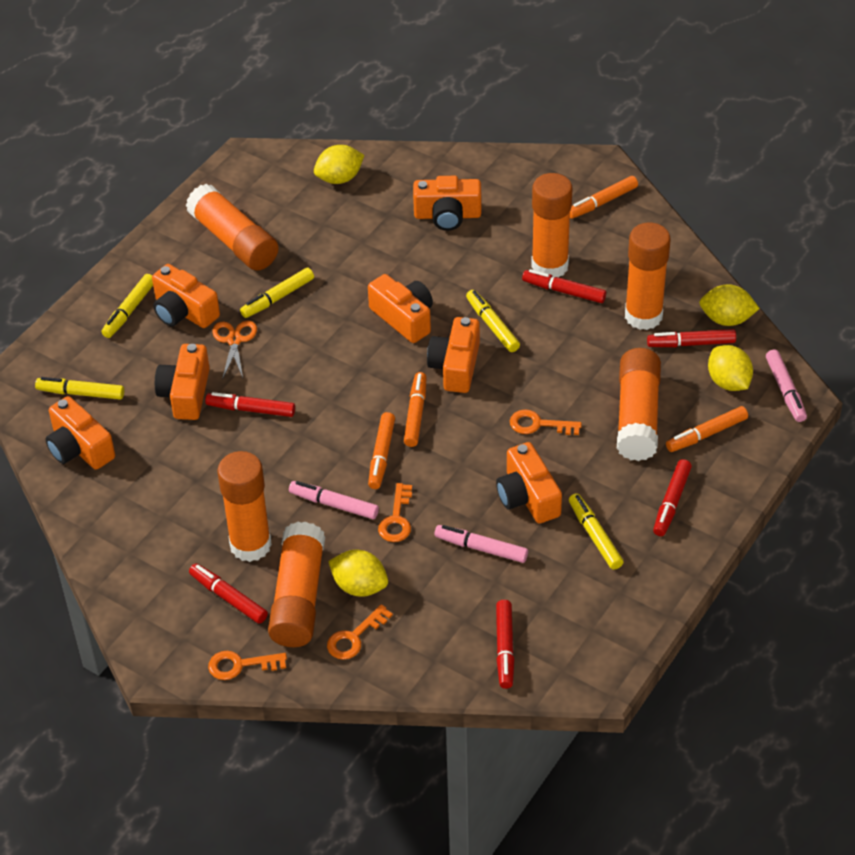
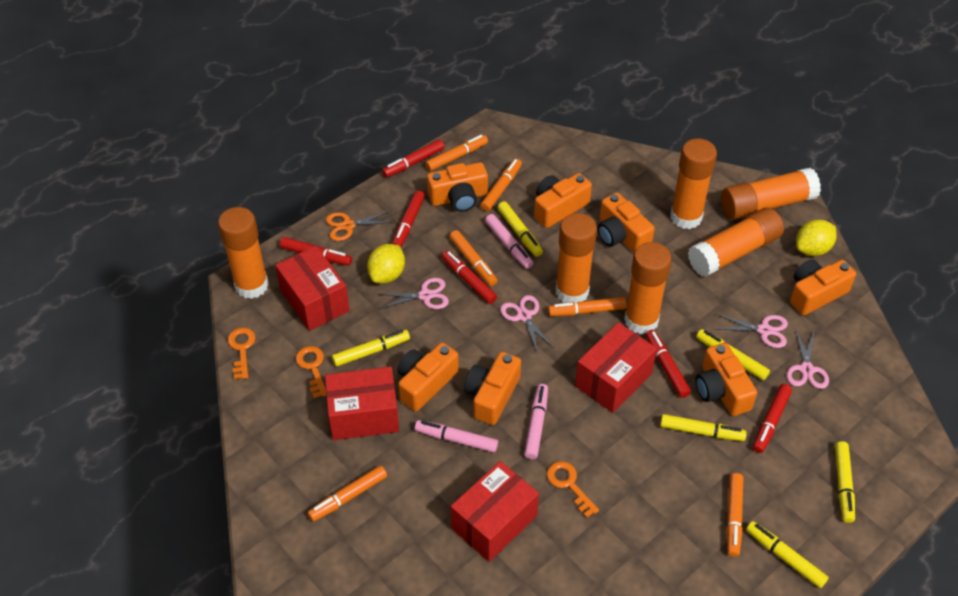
orange key: [208,651,287,680] [327,604,393,660] [378,483,412,542] [510,410,582,435] = 4 -> [228,327,256,379] [296,346,326,398] [547,461,599,518] = 3
orange marker: [368,412,395,489] [404,372,427,447] [570,176,638,219] [666,406,748,452] = 4 -> [307,465,387,522] [425,135,488,171] [449,230,498,286] [480,159,522,211] [548,297,627,316] [726,473,743,557] = 6
pink scissors: none = 0 -> [379,278,449,309] [500,295,554,353] [716,314,788,348] [787,328,829,389] = 4
red box: none = 0 -> [275,246,350,331] [325,367,399,440] [451,461,539,562] [575,322,657,413] = 4
yellow lemon: [314,145,364,184] [328,550,388,597] [699,284,760,326] [708,345,753,391] = 4 -> [367,244,405,283] [796,220,837,256] = 2
yellow marker: [35,377,124,400] [102,274,153,338] [240,268,314,318] [466,290,520,352] [569,493,624,570] = 5 -> [332,330,410,367] [497,201,543,257] [660,414,747,441] [696,329,770,380] [746,521,829,588] [835,441,855,523] = 6

